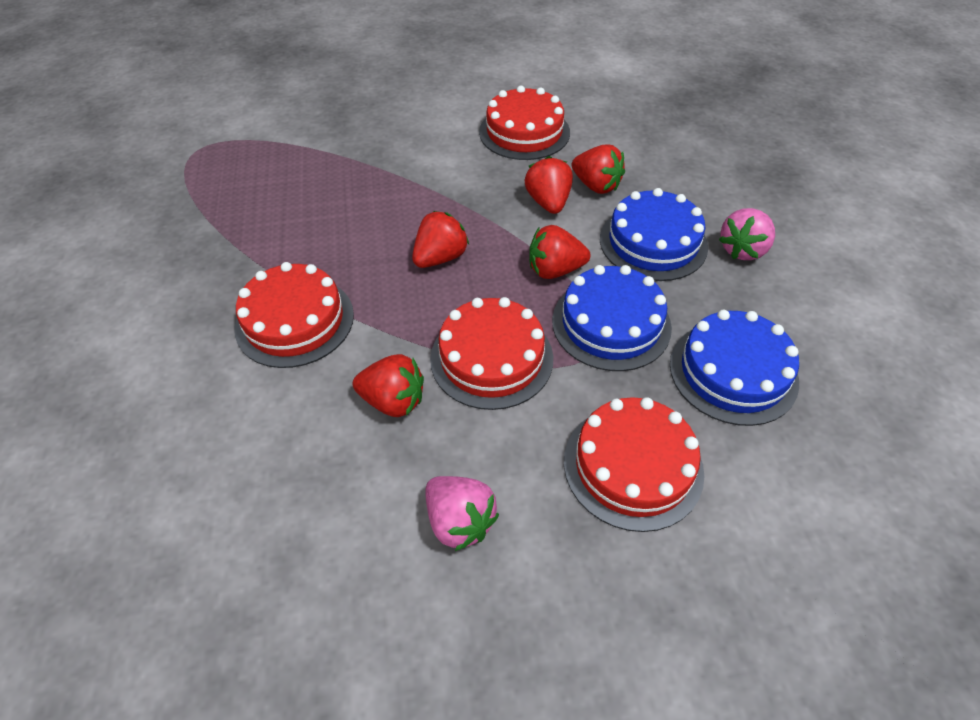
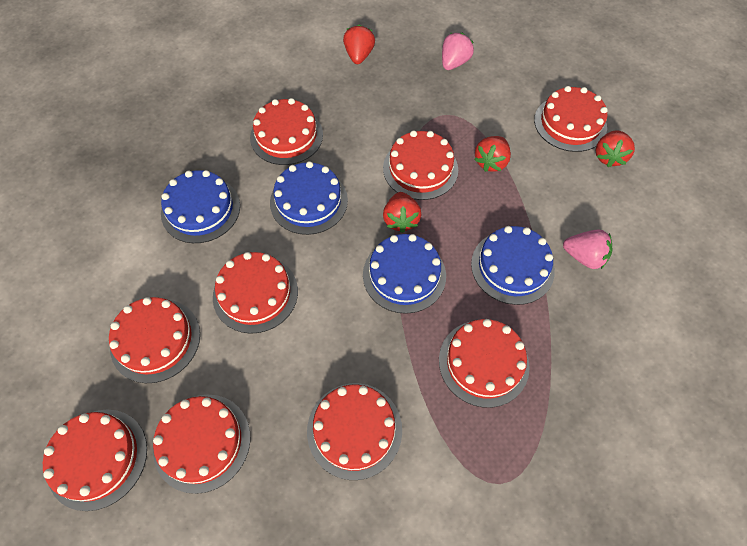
blue cake: [552,265,672,371] [600,188,708,281] [670,310,799,426] = 3 -> [161,170,240,243] [270,161,348,235] [363,234,446,314] [471,226,555,305] = 4
red cake: [235,262,354,368] [430,297,553,410] [479,86,570,160] [564,397,704,532] = 4 -> [43,409,147,511] [109,297,200,383] [153,395,250,494] [213,252,298,334] [250,98,323,165] [307,383,402,480] [383,130,458,200] [439,319,530,408] [534,86,608,152] = 9
red strawberry: [352,354,424,417] [412,211,469,268] [524,156,573,214] [529,225,590,279] [572,144,625,194] = 5 -> [343,25,375,64] [383,192,421,233] [474,136,511,172] [596,130,635,167] = 4

